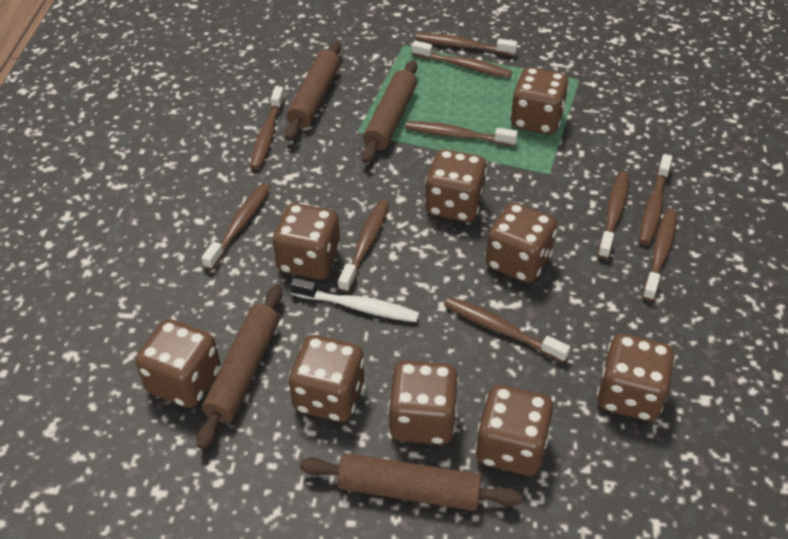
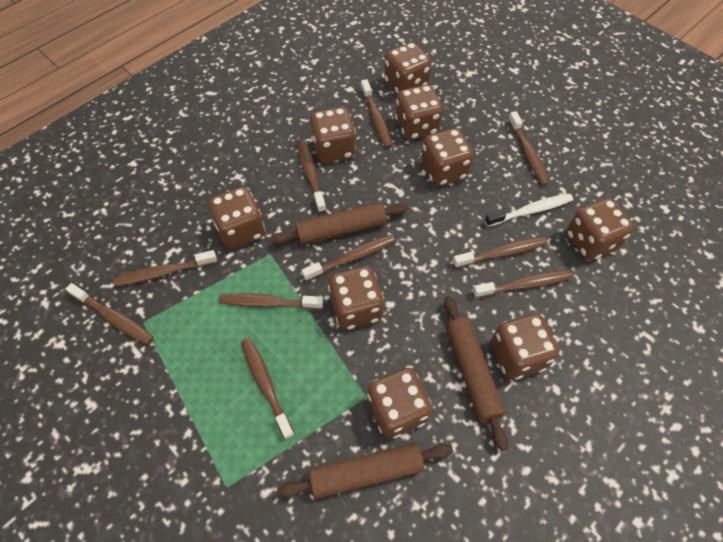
brown rolling pin: [197,284,283,449] [284,41,341,141] [300,453,522,511] [362,60,418,164] = 4 -> [271,202,409,245] [277,443,453,499] [444,296,508,451] = 3

